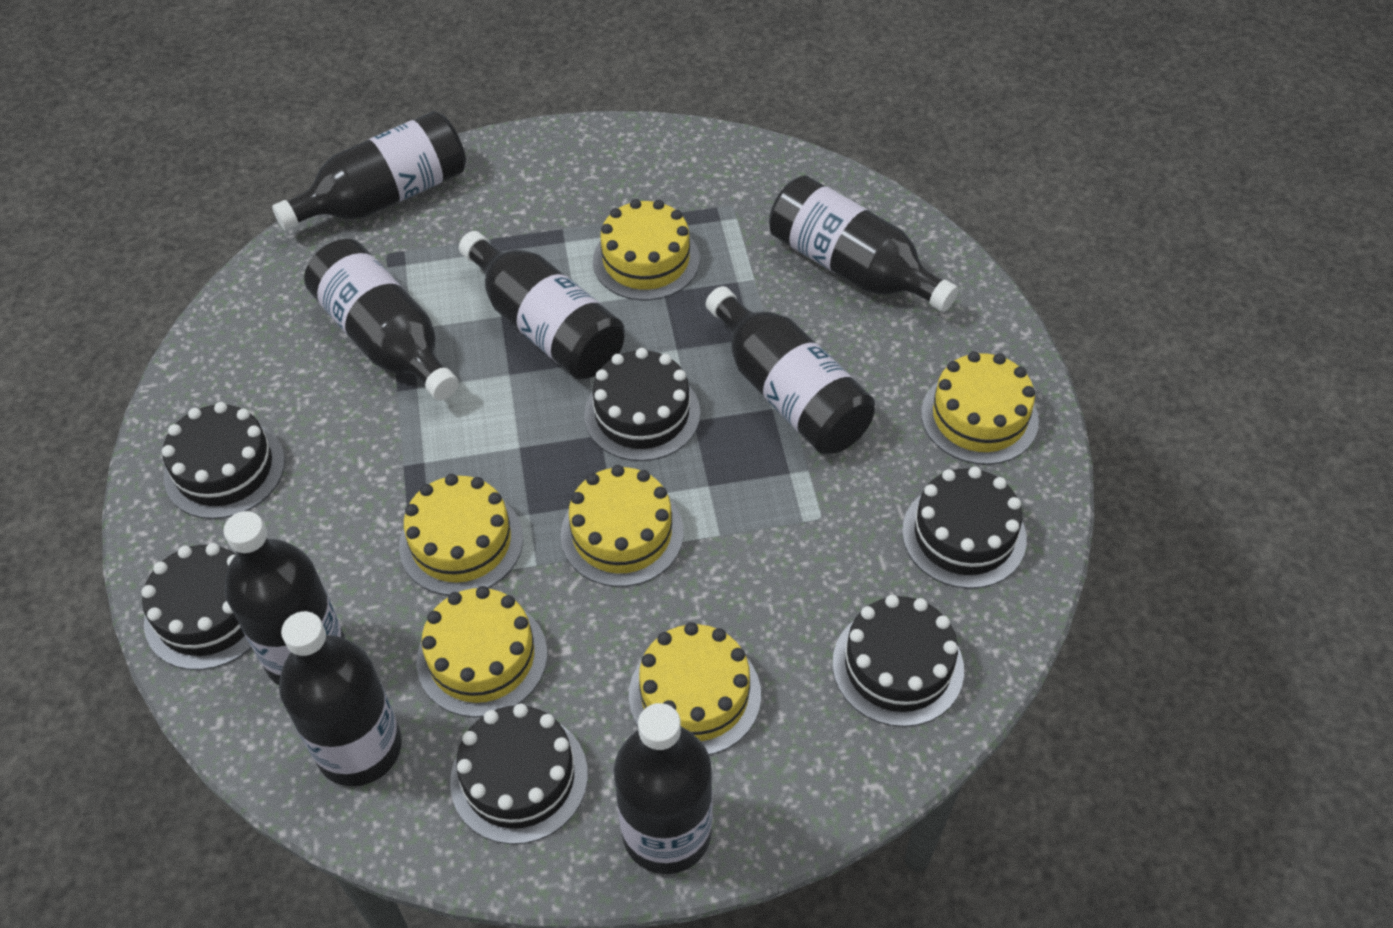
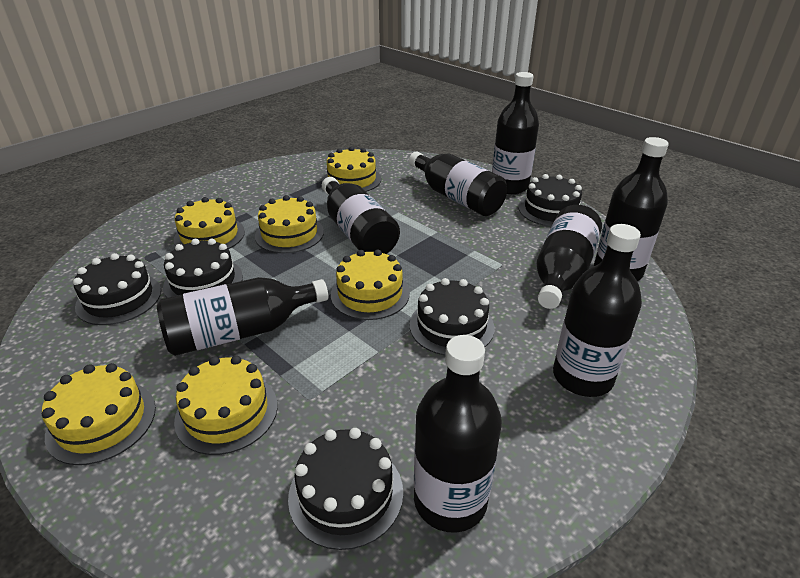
black cake: [141,543,252,670] [162,402,285,519] [450,704,588,844] [584,348,700,461] [832,595,964,727] [902,467,1027,589] = 6 -> [73,253,161,325] [163,238,243,298] [288,428,403,550] [410,278,494,356] [518,174,582,227] = 5

